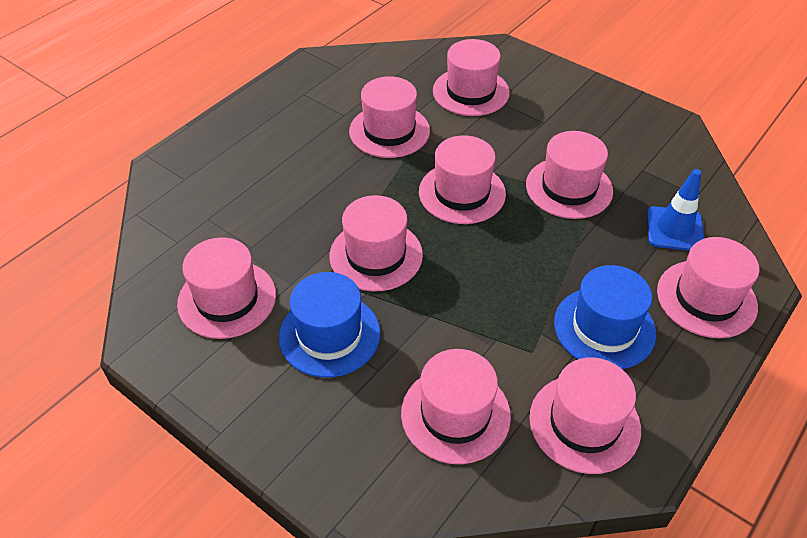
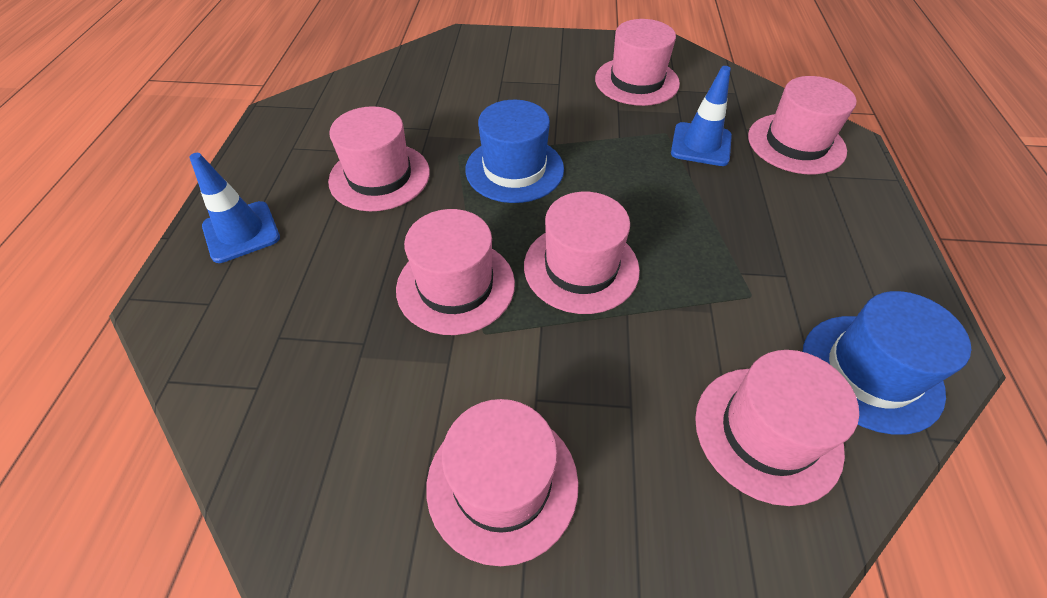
blue traffic cone: [647,169,704,251] = 1 -> [189,153,280,263] [671,66,732,166] = 2
pink hat: [177,237,276,339] [329,195,423,292] [349,76,430,158] [401,349,511,464] [419,135,506,224] [433,39,510,116] [526,131,613,219] [529,357,641,474] [657,237,759,338] = 9 -> [328,106,430,211] [396,209,515,335] [426,399,579,566] [524,192,640,314] [595,19,680,106] [695,350,859,506] [748,76,857,174] = 7

